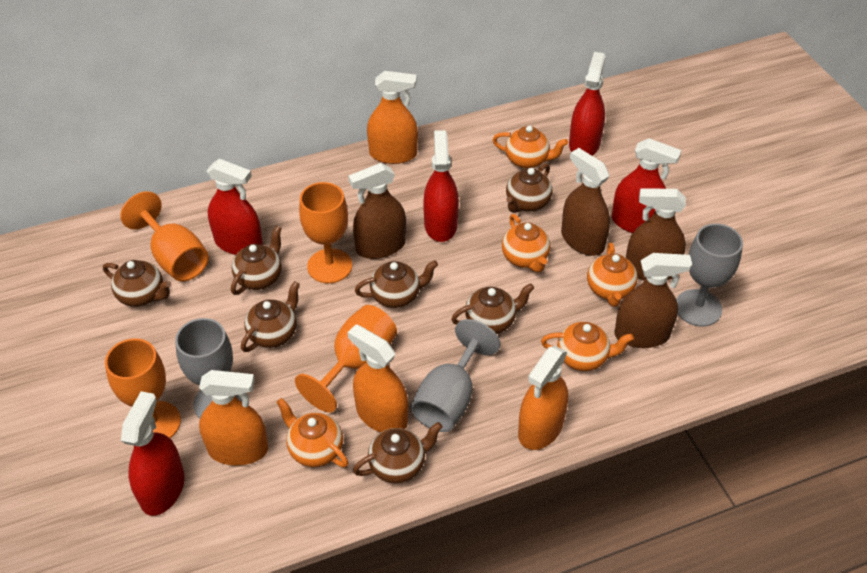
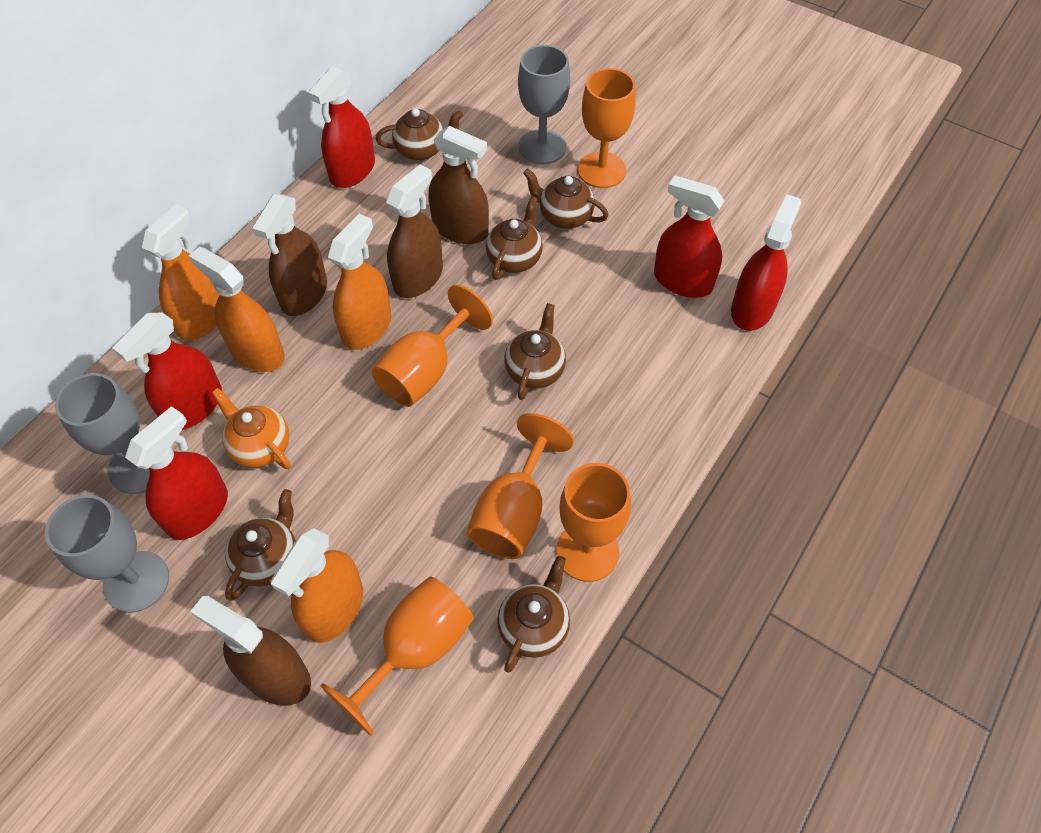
brown teapot: [103,260,171,307] [231,226,282,295] [241,281,300,352] [353,422,443,483] [355,260,438,308] [451,283,534,334] [506,163,552,213] = 7 -> [225,489,296,601] [376,108,463,161] [486,196,543,280] [497,556,570,673] [504,303,566,400] [523,169,609,229] = 6
orange goblet: [105,338,181,438] [120,191,209,281] [295,305,397,412] [299,182,352,284] = 4 -> [321,576,474,736] [372,285,493,407] [467,413,574,559] [556,463,631,582] [578,68,636,188] = 5
orange teapot: [277,398,349,467] [492,125,568,168] [502,214,550,273] [541,322,634,371] [587,243,638,307] = 5 -> [211,388,291,469] = 1

